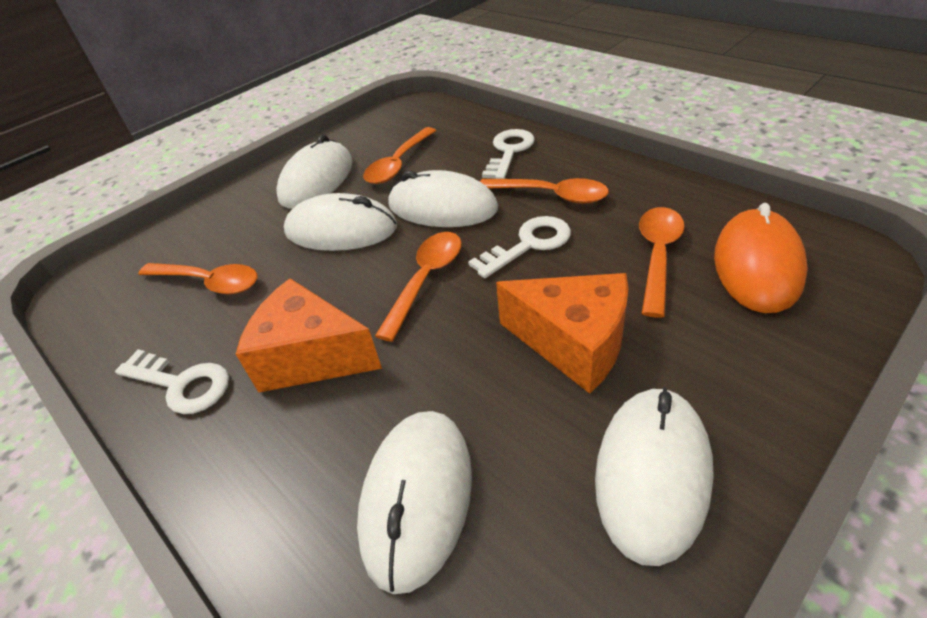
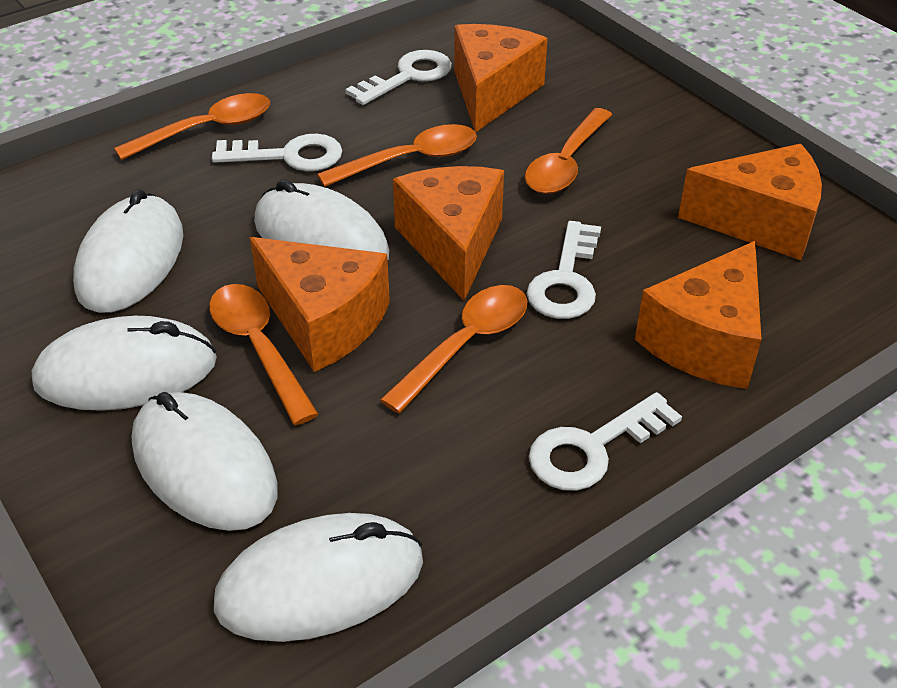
orange cheese: [236,278,382,392] [496,273,628,394] = 2 -> [249,237,390,372] [393,166,504,301] [454,24,548,132] [635,241,762,389] [678,144,822,260] = 5
orange mouse: [714,203,808,313] = 1 -> none = 0
white key: [115,349,229,414] [468,216,571,278] [482,129,535,179] = 3 -> [212,134,342,171] [345,50,452,105] [526,221,601,319] [529,392,682,491] = 4

